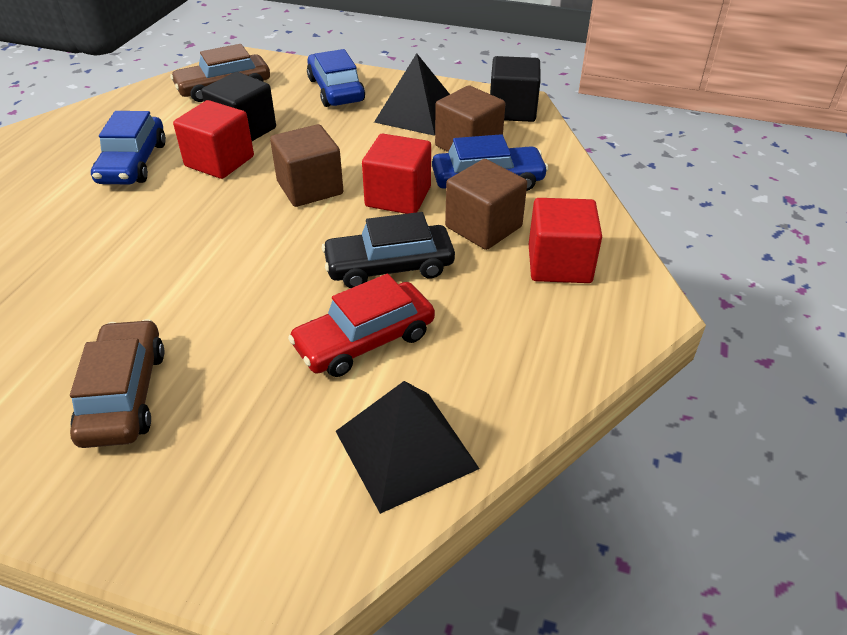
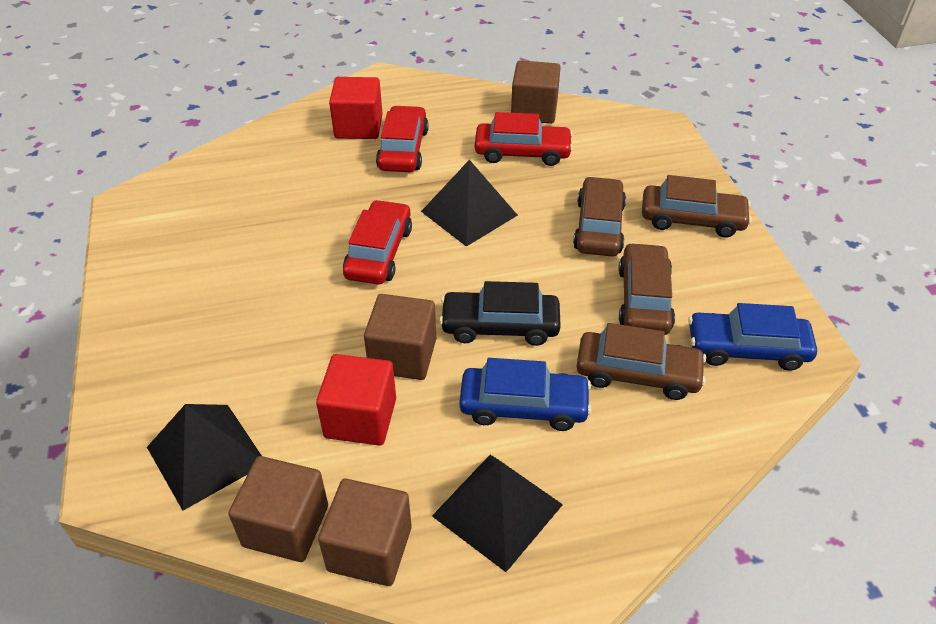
black cube: [201,72,276,141] [490,56,541,122] = 2 -> none = 0
black pyramid: [336,381,480,514] [374,53,450,136] = 2 -> [147,404,262,511] [421,160,518,247] [432,455,563,572] = 3
blue car: [91,111,166,185] [307,49,365,107] [432,134,548,191] = 3 -> [459,358,592,431] [688,303,817,371] = 2
brown car: [70,319,165,448] [170,44,270,102] = 2 -> [573,176,626,256] [576,323,706,400] [619,243,675,335] [642,175,752,238] = 4
brown cube: [270,124,343,207] [435,85,505,152] [445,159,527,250] = 3 -> [228,456,328,562] [318,479,412,586] [364,294,436,380] [511,60,561,124] = 4
red car: [288,274,435,377] = 1 -> [343,200,412,285] [376,105,429,172] [475,112,573,166] = 3
red cube: [173,100,254,179] [362,134,431,214] [529,198,602,283] = 3 -> [316,354,396,446] [329,77,383,139] = 2

